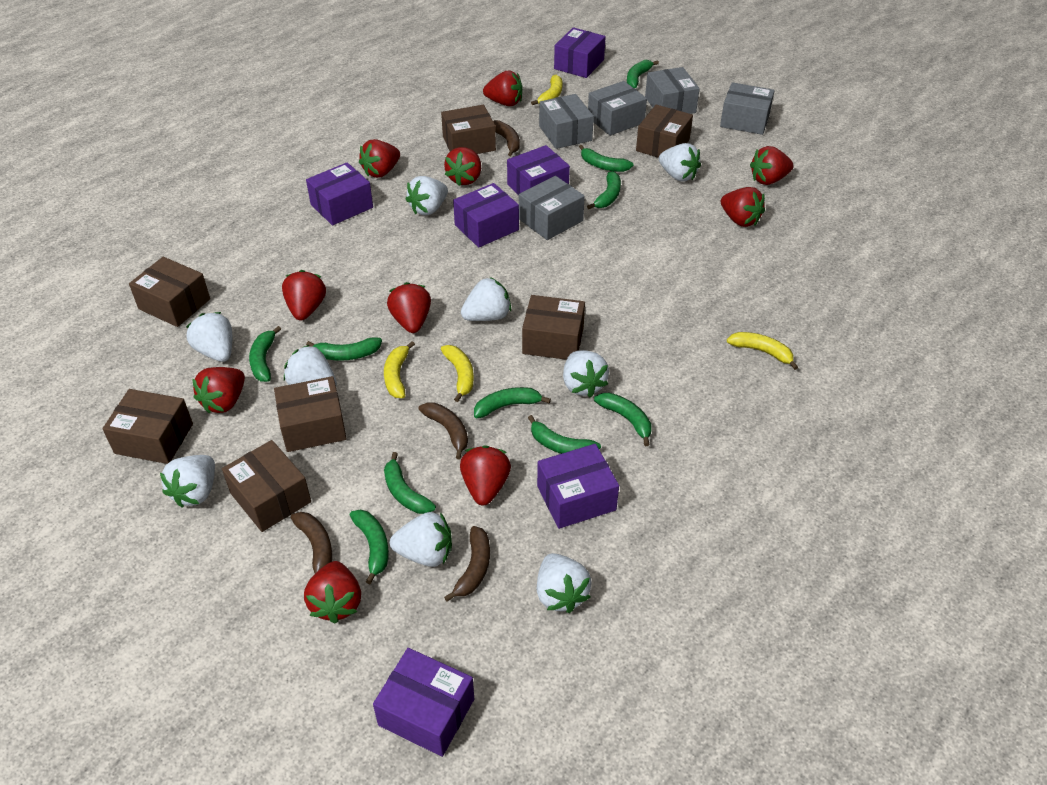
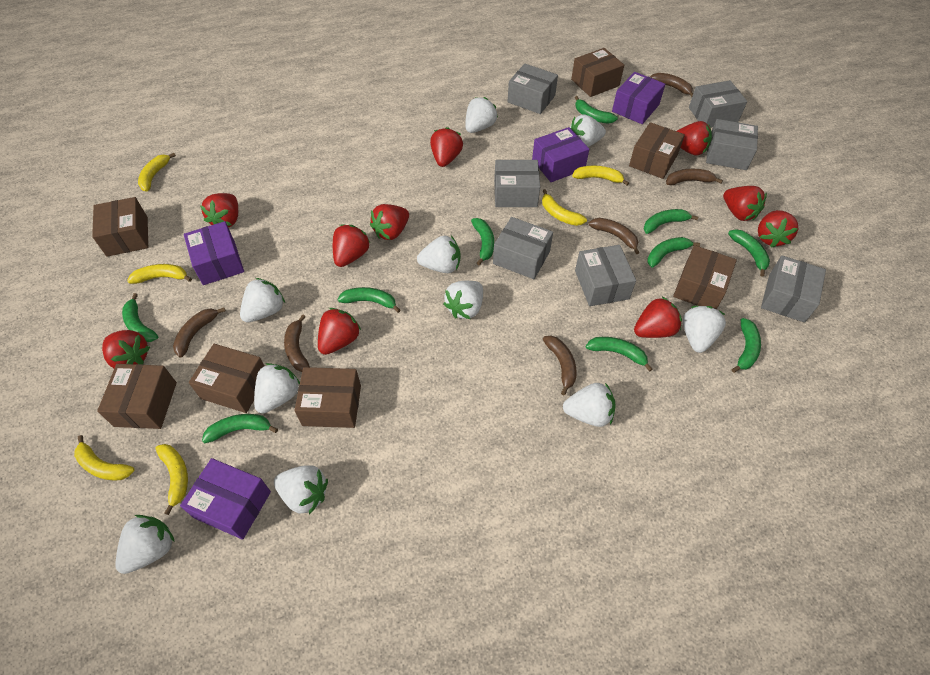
brown banana: [291,512,332,574] [418,402,468,459] [444,526,490,601] [493,120,520,156] = 4 -> [173,308,226,358] [284,314,310,372] [543,336,577,395] [589,218,639,254] [650,73,693,97] [666,169,723,186] = 6
grey box: [519,176,585,240] [539,94,594,149] [588,81,647,136] [645,67,700,114] [720,82,775,135] = 5 -> [493,217,553,279] [494,160,540,207] [507,64,558,114] [575,245,636,306] [689,80,747,127] [706,119,758,170] [761,256,826,323] = 7
purple box: [306,162,373,225] [373,648,474,757] [453,183,519,247] [507,145,570,196] [537,444,619,529] [554,27,606,78] = 6 -> [180,458,271,539] [184,221,244,285] [532,127,589,182] [612,72,665,124] = 4
white strawberry: [160,455,215,507] [186,312,232,362] [284,345,337,386] [390,512,452,567] [405,176,448,215] [461,277,511,321] [537,553,591,613] [563,350,609,398] [659,143,701,182] = 9 -> [115,515,175,574] [240,278,285,322] [254,363,300,413] [274,465,328,514] [417,236,461,273] [444,281,483,319] [465,97,498,133] [563,383,616,427] [570,114,606,147] [683,306,726,353] = 10
yellow banana: [384,341,415,398] [441,345,474,402] [531,75,562,105] [727,332,798,370] = 4 -> [74,435,135,480] [127,264,192,284] [138,153,176,192] [156,444,188,515] [542,189,587,226] [572,166,629,186] = 6

